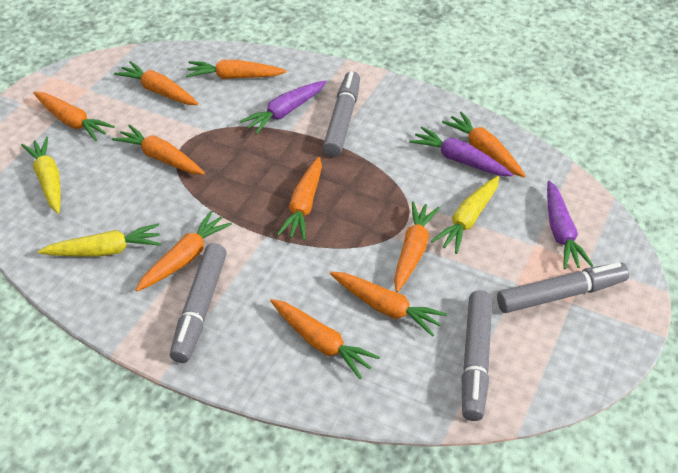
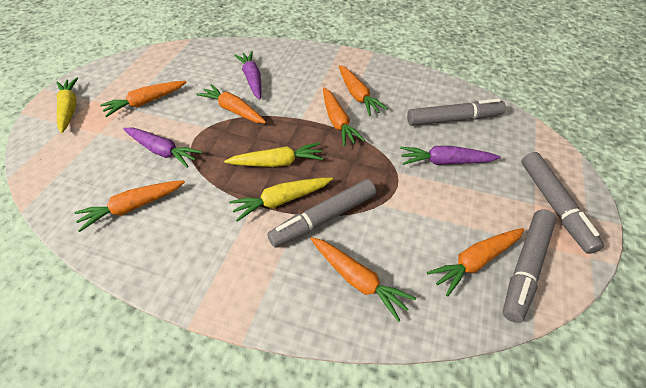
orange carrot: [33,92,115,141] [112,124,205,175] [114,61,199,105] [136,211,232,291] [186,60,287,79] [270,299,380,379] [277,157,322,240] [330,272,447,337] [394,201,440,292] [442,111,526,178] = 10 -> [74,180,185,232] [100,81,186,117] [196,84,266,123] [311,237,416,322] [323,88,365,147] [339,65,388,116] [427,228,524,297] = 7

